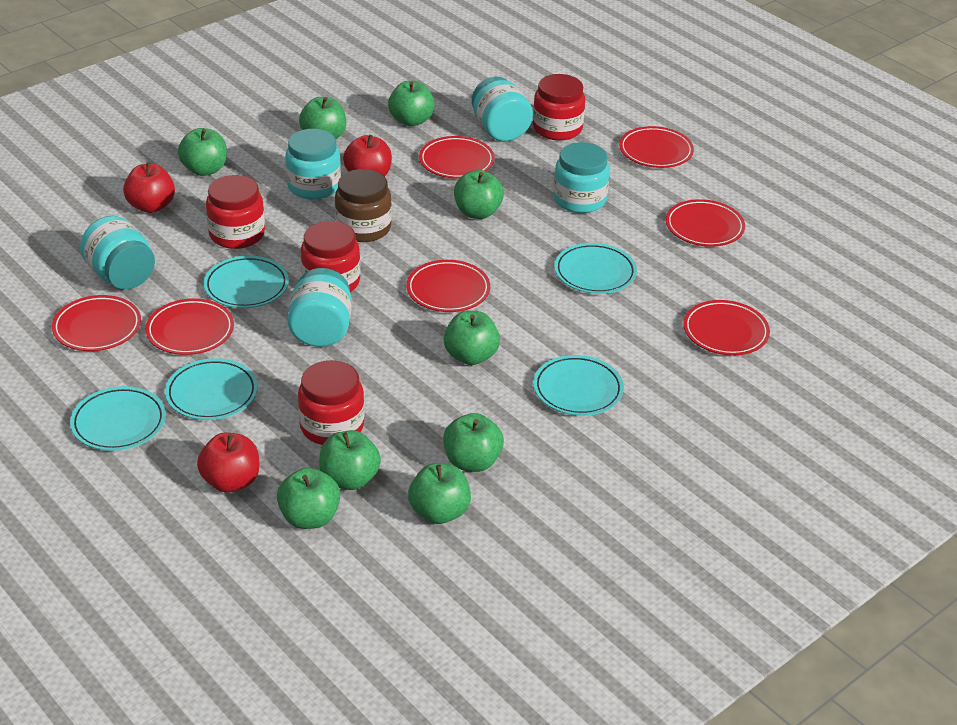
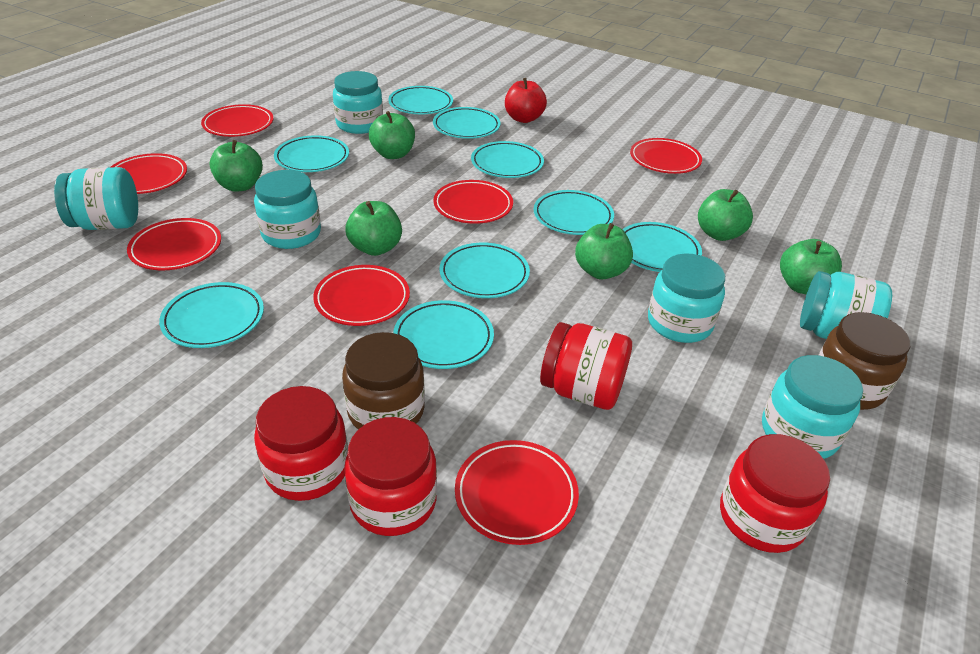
brown jar: [335,169,392,242] = 1 -> [342,332,425,429] [819,312,910,410] = 2
green apple: [178,128,227,176] [277,467,340,529] [299,97,346,139] [319,430,381,490] [388,81,435,126] [408,463,471,524] [443,413,504,472] [444,311,500,365] [454,170,504,219] = 9 -> [210,140,263,191] [345,201,402,256] [369,111,415,159] [575,223,633,280] [698,189,753,241] [780,239,842,294] = 6
red apple: [123,163,175,213] [197,433,259,493] [343,135,392,176] = 3 -> [505,78,547,123] = 1
turquoise jar: [80,216,155,290] [285,129,341,199] [287,268,352,347] [472,76,533,142] [553,142,610,213] = 5 -> [54,167,138,230] [254,170,321,249] [333,71,383,134] [648,254,725,343] [762,355,863,459] [800,271,892,339] = 6
turquoise plate: [70,386,166,451] [165,358,258,420] [204,256,289,308] [533,355,624,416] [554,243,637,294] = 5 -> [159,282,264,348] [274,135,349,172] [388,86,453,114] [393,300,494,369] [433,107,501,139] [440,243,530,298] [471,141,544,178] [534,190,614,235] [622,222,702,272] = 9

